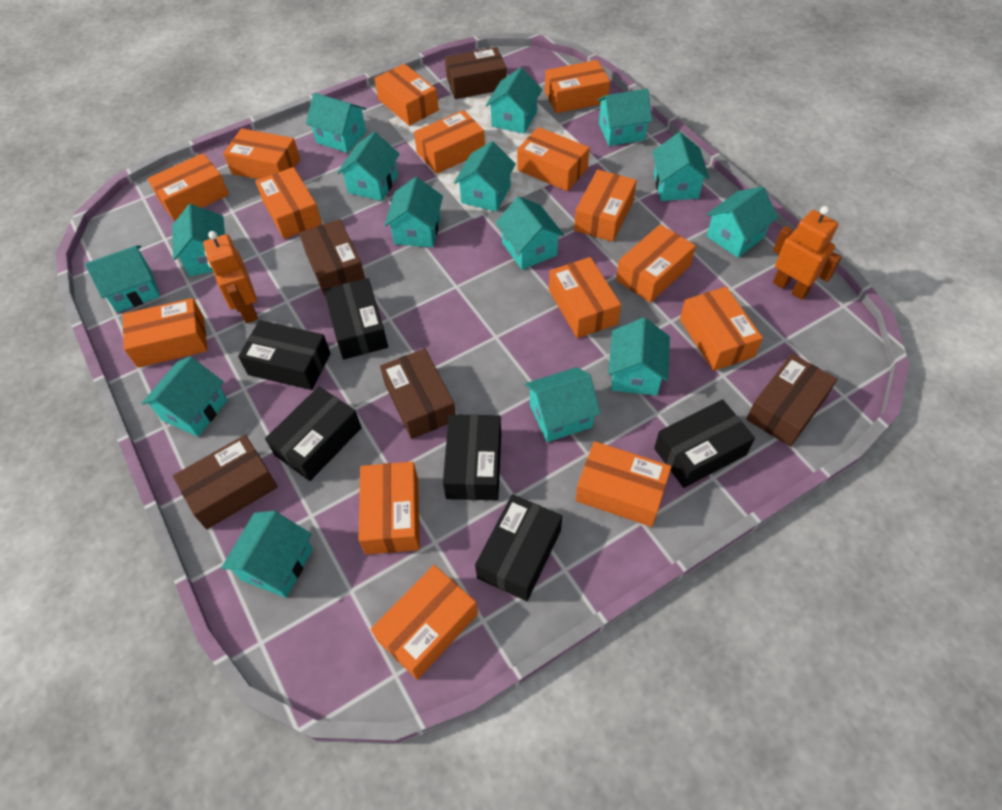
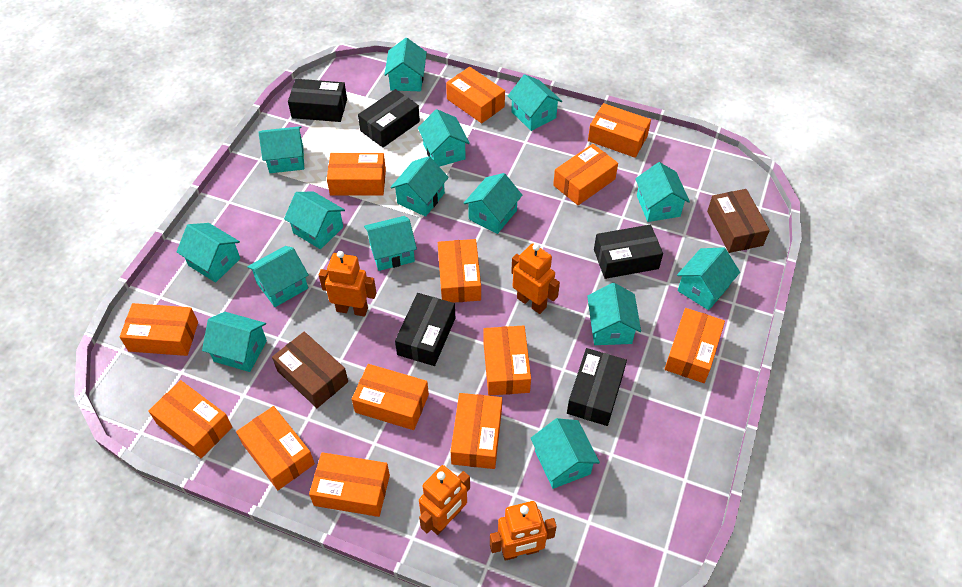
black box: [238,320,331,390] [265,386,362,481] [324,278,388,359] [443,414,501,500] [475,494,562,601] [654,399,755,488] = 6 -> [288,79,347,122] [358,89,420,148] [395,293,455,366] [567,348,627,426] [594,224,663,279] = 5
brown box: [173,435,278,529] [299,219,365,296] [380,348,456,439] [445,47,507,99] [746,354,837,447] = 5 -> [272,331,348,408] [707,189,770,253] = 2
orange box: [123,298,207,368] [147,153,229,221] [223,128,300,179] [255,167,322,239] [359,462,420,555] [371,565,478,680] [374,64,439,126] [414,110,485,174] [517,127,589,191] [545,60,610,113] [549,257,621,338] [574,170,637,242] [575,441,671,527] [616,224,696,303] [680,287,763,371] = 15 -> [120,303,198,356] [148,380,232,459] [236,406,315,490] [309,452,390,517] [327,153,386,196] [352,364,429,430] [438,239,481,303] [446,67,505,123] [451,393,502,469] [483,325,531,396] [553,144,618,205] [588,103,651,158] [664,308,725,383] = 13
orange robot: [203,231,258,323] [773,206,842,300] = 2 -> [319,251,377,316] [419,465,470,535] [490,501,557,561] [511,244,560,314] = 4

